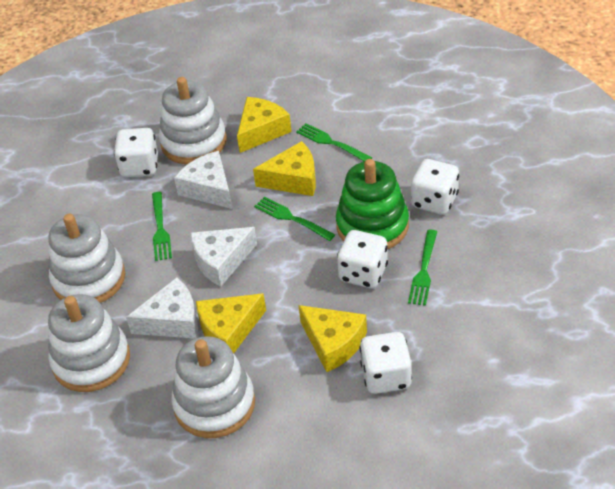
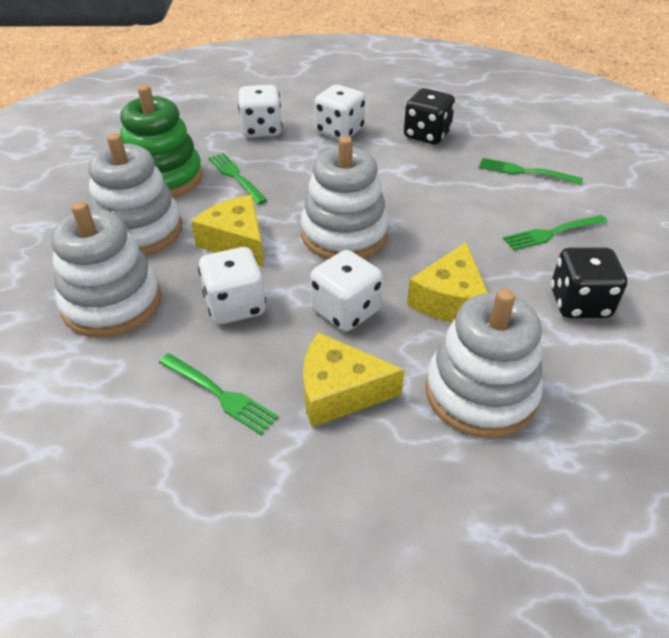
black dice: none = 0 -> [404,88,455,144] [551,247,627,318] = 2
white cheese: [126,277,198,338] [174,151,232,209] [190,227,257,287] = 3 -> none = 0
yellow cheese: [196,293,266,354] [237,97,292,153] [253,141,316,196] [298,305,367,372] = 4 -> [191,195,264,267] [303,332,404,427] [407,242,488,322] = 3

